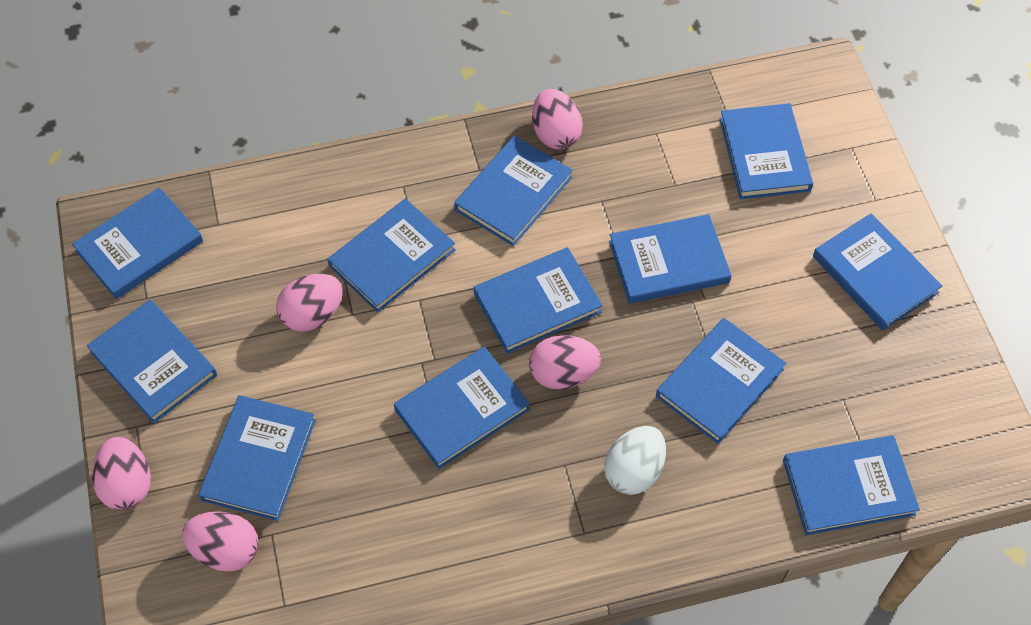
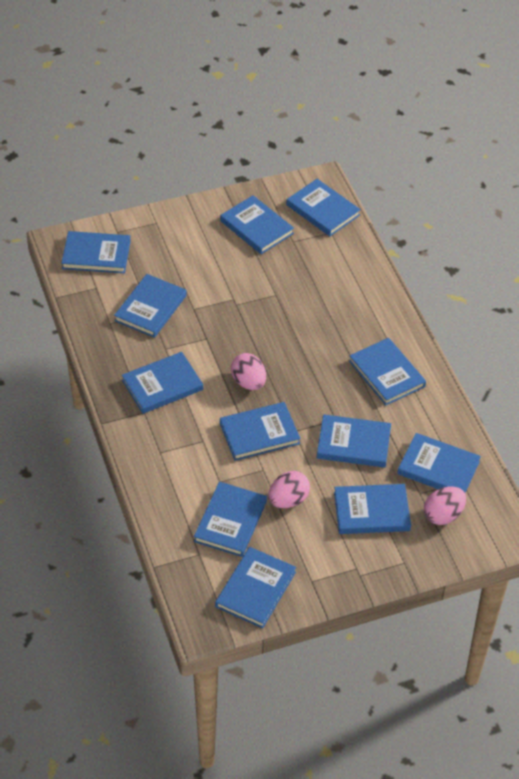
pink egg: [92,437,151,510] [182,511,259,572] [276,274,343,332] [529,335,601,390] [532,89,583,150] = 5 -> [231,353,266,390] [268,471,310,508] [424,487,466,525] = 3
white egg: [604,426,666,495] = 1 -> none = 0

